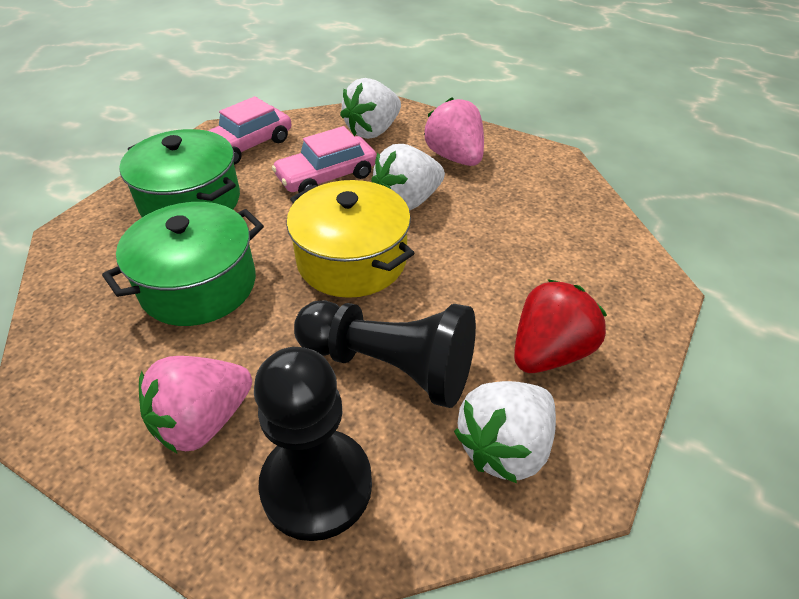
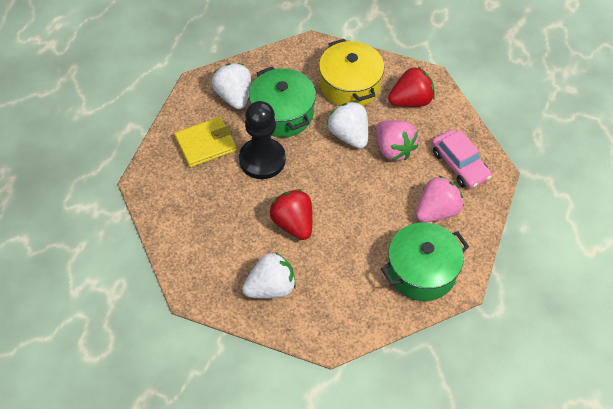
black pawn: [254,347,372,541] [294,300,476,408] = 2 -> [239,101,286,179] = 1
pink car: [208,96,292,165] [272,126,377,193] = 2 -> [432,130,492,189] = 1
red strawberry: [514,279,607,373] = 1 -> [270,189,313,240] [388,67,435,107] = 2
yellow wallet: none = 0 -> [174,117,237,168] = 1

